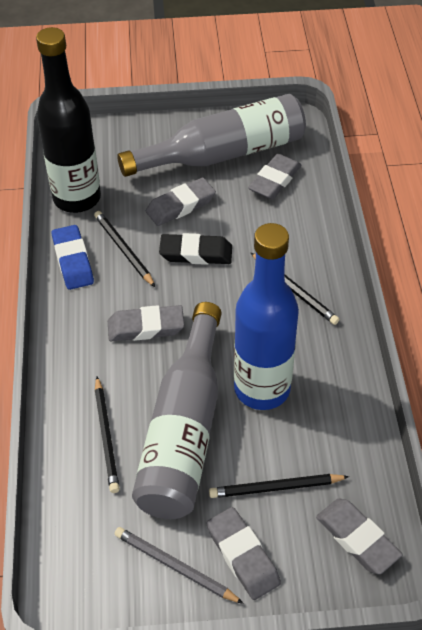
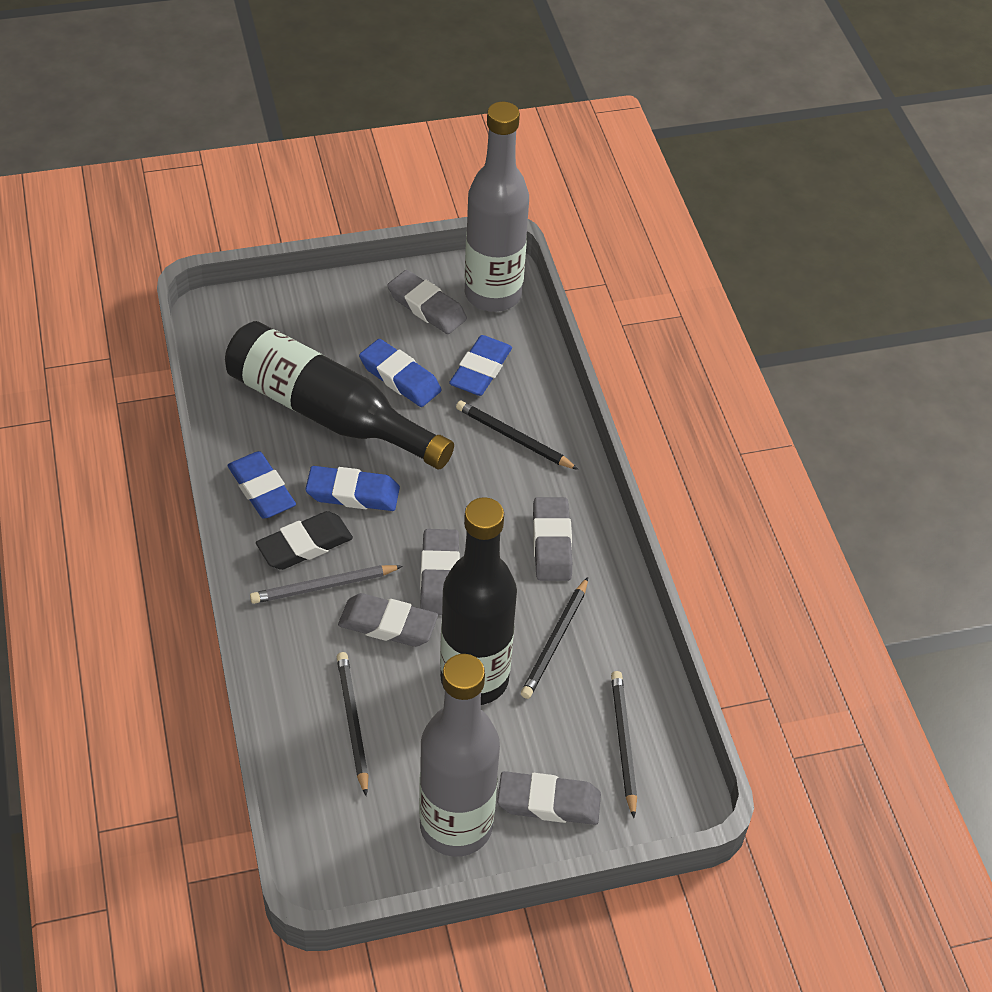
black bottle: [36,27,101,213] = 1 -> [225,321,454,469] [440,497,517,705] = 2
blue bottle: [234,223,299,410] = 1 -> none = 0
blue eraser: [52,225,94,290] = 1 -> [227,451,296,519] [305,466,400,511] [359,339,441,407] [449,335,512,396] = 4

